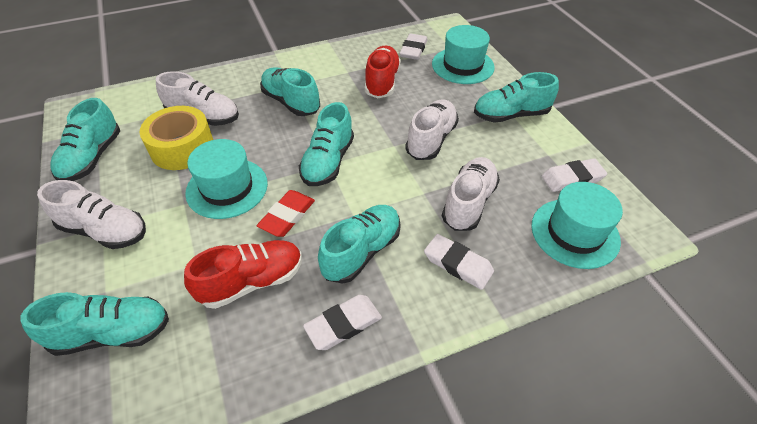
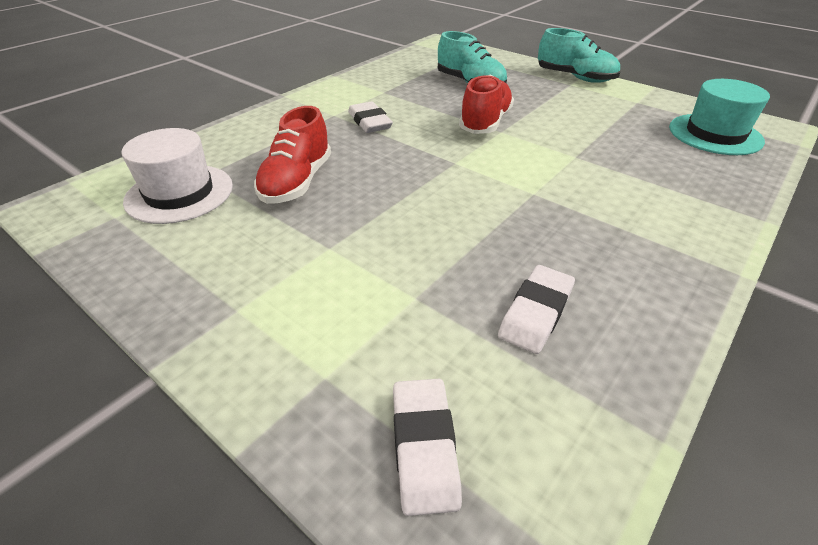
red eraser: [257,190,315,237] = 1 -> none = 0
turquoise hat: [185,139,268,219] [432,25,495,84] [531,182,623,269] = 3 -> [669,79,770,155] = 1
turquoise shoe: [20,292,169,356] [50,98,120,181] [260,67,320,116] [299,102,354,186] [318,205,401,284] [474,72,559,123] = 6 -> [438,31,507,84] [538,28,620,83] = 2
white eraser: [303,295,382,350] [399,33,428,60] [424,234,494,290] [542,158,607,192] = 4 -> [348,101,393,133] [393,379,462,516] [498,265,575,354] = 3
white hat: none = 0 -> [121,128,233,224] = 1
white shoe: [37,180,146,249] [156,71,239,126] [405,99,459,160] [442,157,500,231] = 4 -> none = 0
yellow tape: [140,106,213,170] = 1 -> none = 0

